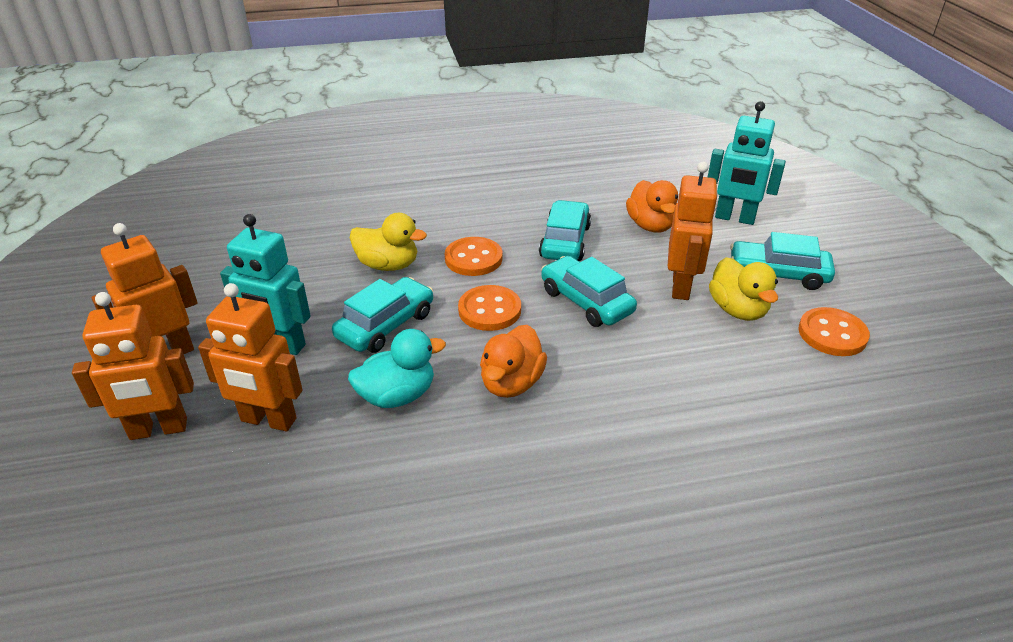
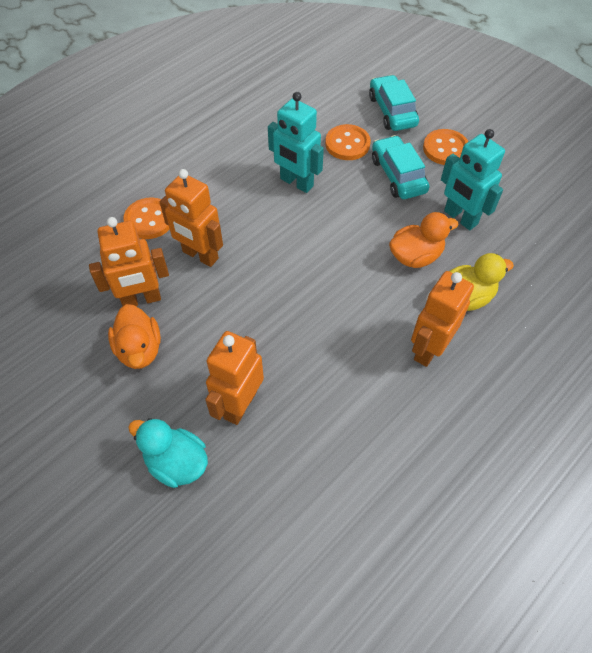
turquoise car: [332,277,433,353] [539,200,591,261] [541,256,637,327] [730,232,835,290] = 4 -> [369,75,419,131] [372,135,429,199] = 2
yellow duck: [350,213,427,271] [709,257,778,321] = 2 -> [449,253,514,311] = 1

